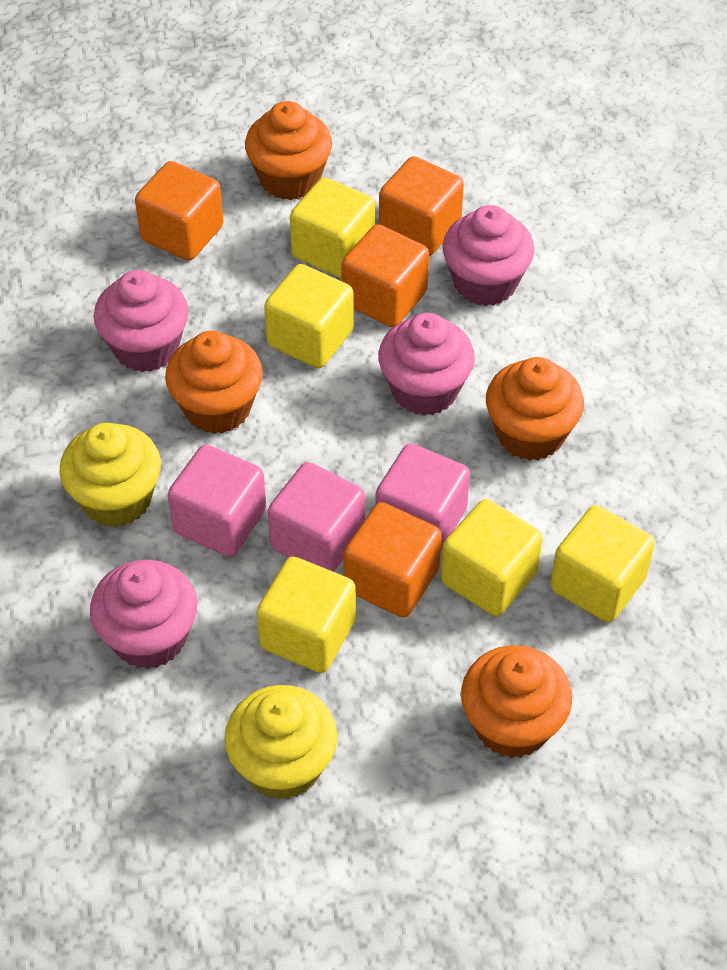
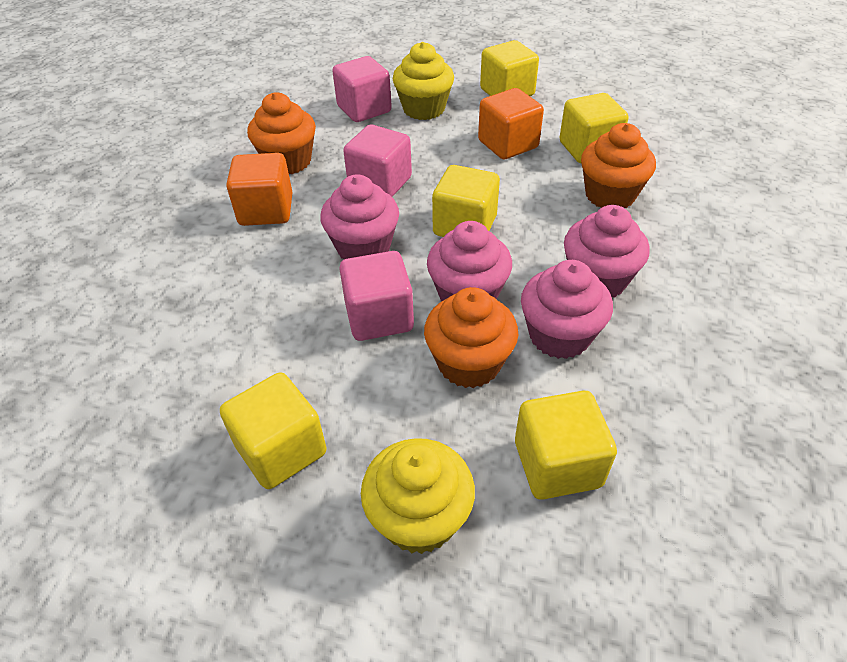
orange cube: [135,161,224,261] [341,224,429,327] [344,502,442,618] [379,156,464,256] = 4 -> [226,153,292,226] [478,88,544,160] = 2
orange cupcake: [165,331,263,434] [245,101,332,200] [461,645,572,758] [486,357,584,461] = 4 -> [247,92,316,174] [424,287,518,388] [581,123,656,208] = 3

